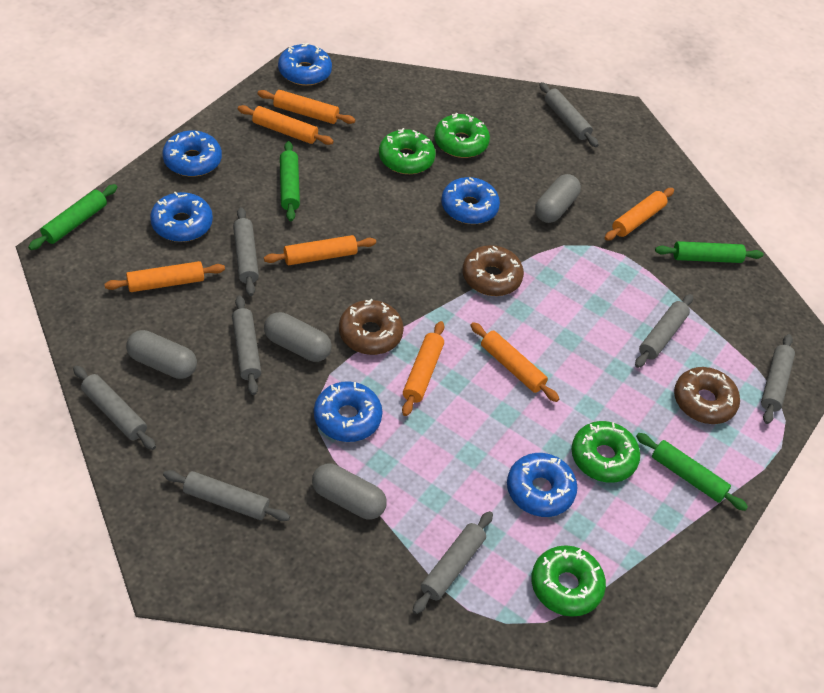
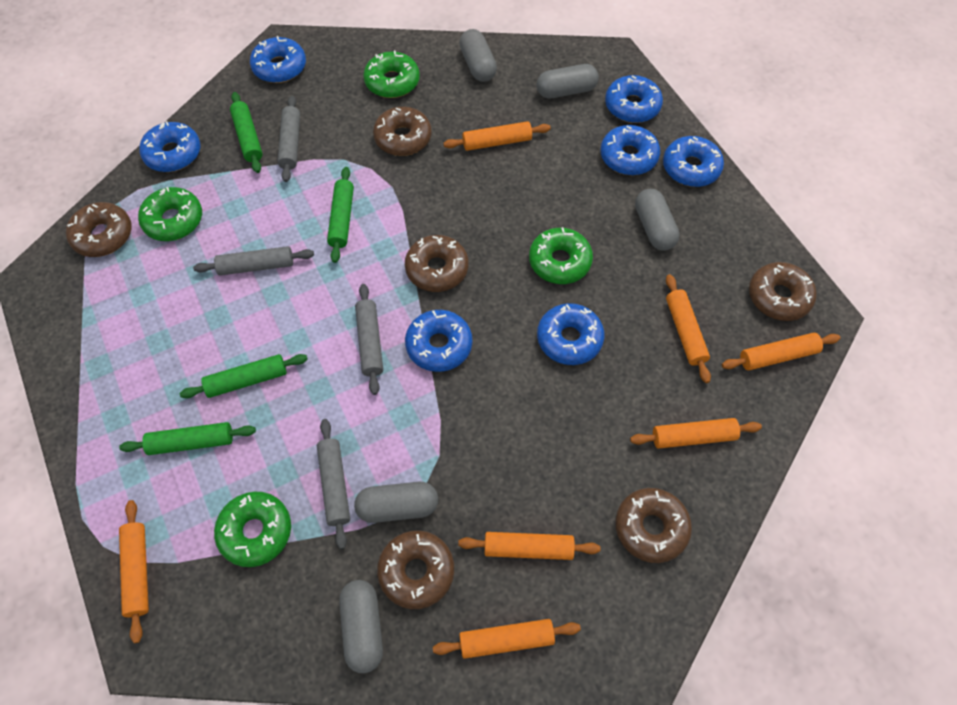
blue donut: [150,192,213,242] [162,130,222,177] [278,43,332,86] [314,381,382,442] [441,177,500,224] [507,453,578,517] = 6 -> [139,121,201,172] [250,36,306,83] [405,310,472,372] [537,303,604,365] [601,125,660,175] [605,75,663,123] [663,136,724,187] = 7
brown donut: [339,299,404,355] [462,245,524,296] [674,367,740,424] = 3 -> [66,202,132,257] [373,107,431,156] [377,530,454,609] [405,235,469,292] [615,488,692,563] [749,262,817,321] = 6
grey capsule: [126,330,197,379] [264,312,332,362] [312,463,387,520] [535,174,581,223] = 4 -> [339,580,383,673] [354,482,438,523] [459,29,497,82] [537,64,599,98] [635,189,680,251] = 5
grey rolling pin: [73,365,156,450] [163,470,290,521] [232,295,261,395] [233,207,259,296] [413,511,493,614] [539,82,599,147] [635,294,693,368] [761,334,795,424] = 8 -> [193,246,314,275] [277,96,300,182] [317,419,350,549] [355,284,383,395] = 4

